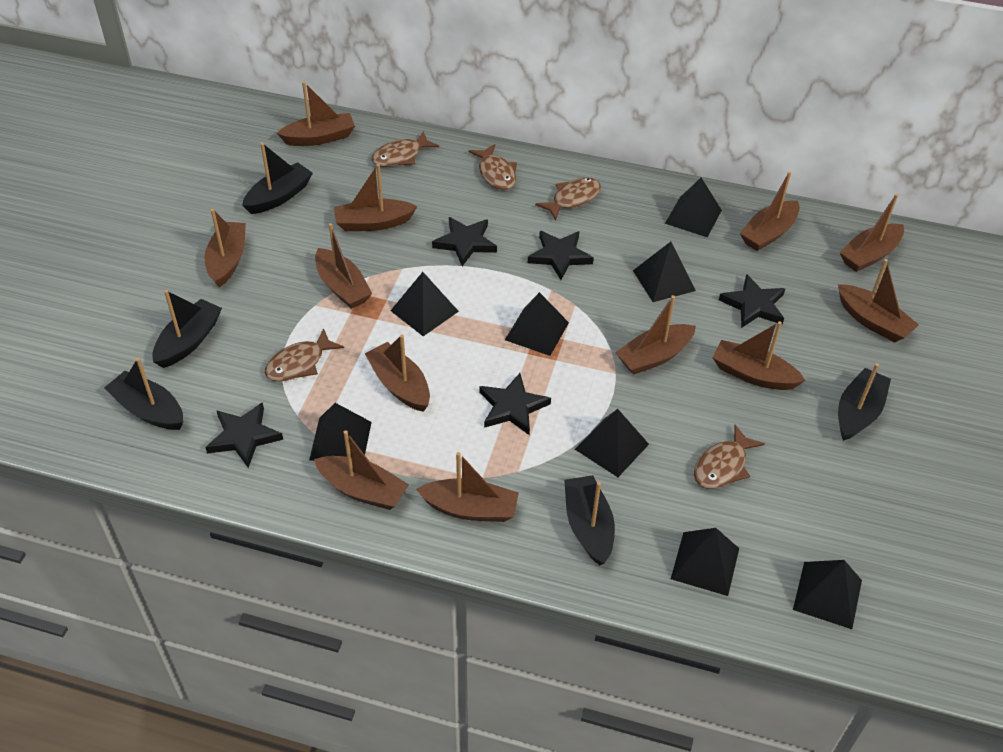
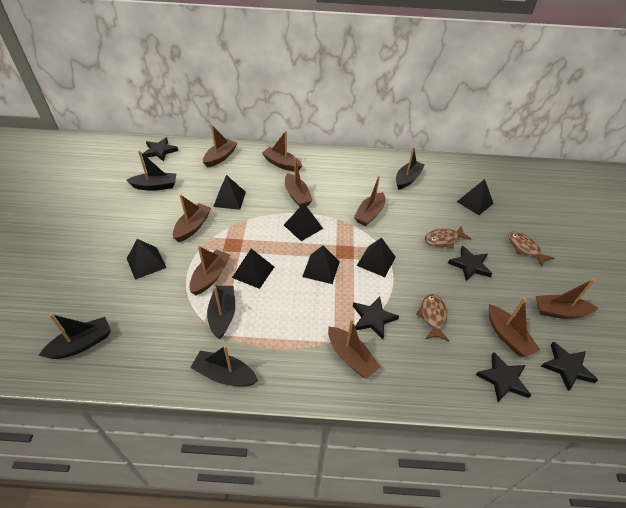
black pyramid: [309,403,372,461] [391,272,459,336] [505,292,569,356] [575,409,649,477] [633,242,696,302] [665,178,722,237] [671,528,739,596] [793,560,862,629] = 8 -> [127,239,166,280] [213,175,246,210] [232,249,274,289] [284,203,323,241] [302,245,340,284] [357,238,396,277] [457,179,494,215] = 7
brown boat: [204,209,246,287] [277,82,355,146] [314,430,409,510] [315,223,372,309] [334,164,417,231] [365,335,430,412] [416,452,519,522] [615,295,696,375] [713,321,806,390] [740,171,800,251] [838,259,919,342] [840,194,904,272] = 12 -> [173,195,211,242] [189,246,230,295] [203,125,237,168] [262,131,302,172] [285,157,313,207] [328,319,381,379] [354,176,385,226] [489,298,540,357] [536,279,598,319] = 9
brown fish: [265,328,344,382] [371,131,439,167] [468,144,517,190] [535,177,601,221] [694,425,765,489] = 5 -> [416,294,449,341] [425,226,471,248] [508,232,554,267] = 3

